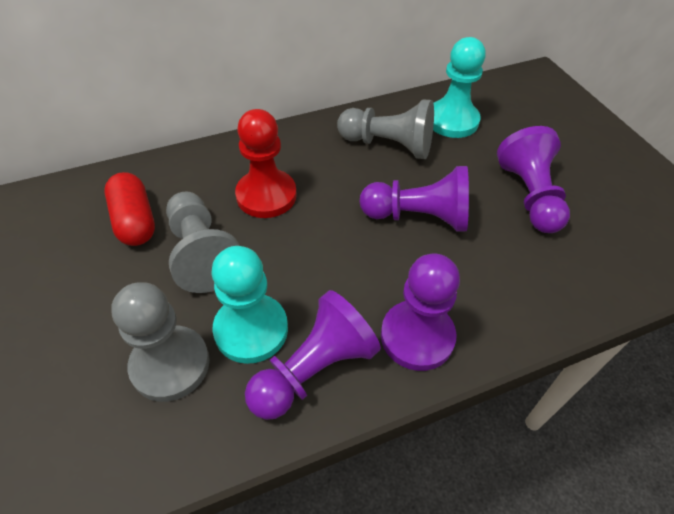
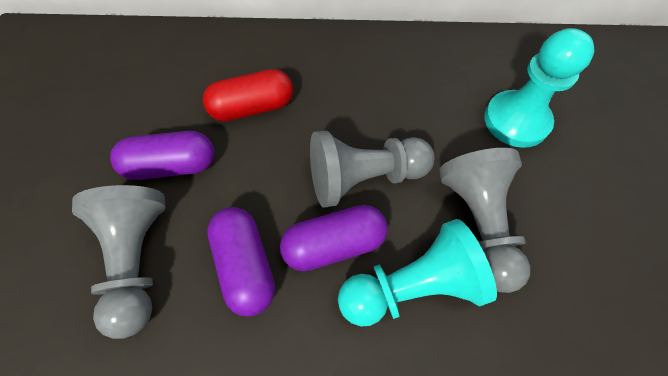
purple capsule: none = 0 -> [110,131,215,180] [207,207,275,317] [280,205,388,271] = 3
purple pawn: [245,290,381,420] [360,166,469,231] [381,254,460,371] [497,126,570,233] = 4 -> none = 0
red pawn: [235,109,297,218] = 1 -> none = 0

